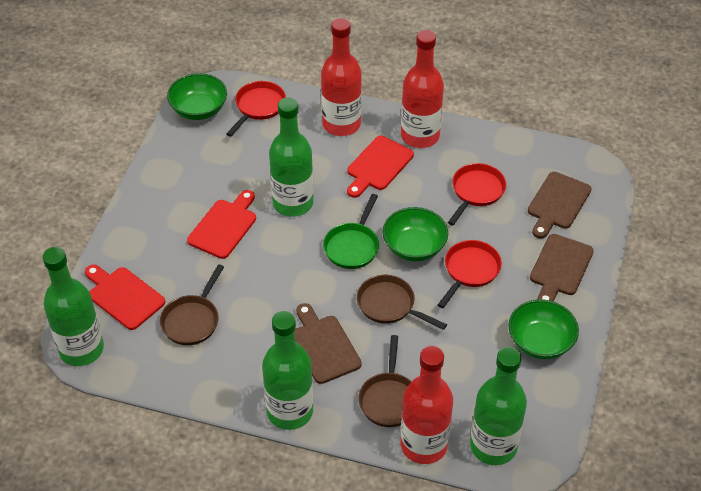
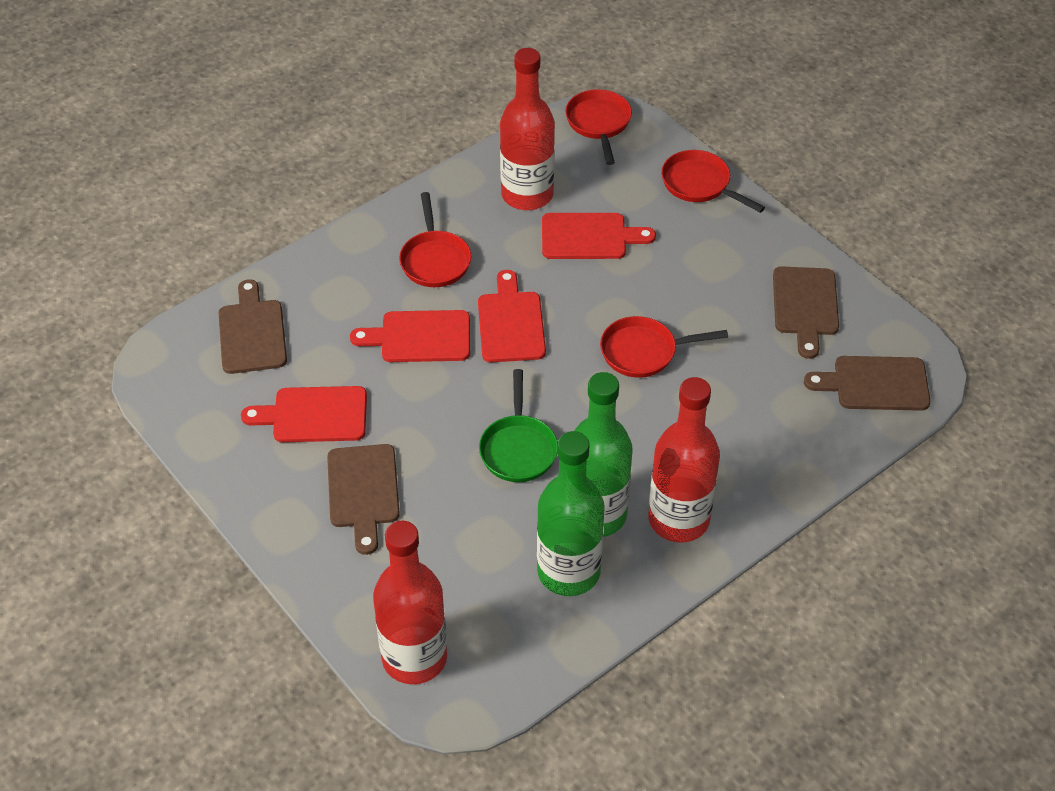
brown cutting board: [294,303,362,384] [528,172,592,239] [530,234,594,301] = 3 -> [219,279,287,374] [327,444,400,555] [773,266,839,359] [804,356,930,411] = 4
brown pan: [160,264,224,345] [357,275,447,330] [359,335,412,427] = 3 -> none = 0
green bottle: [43,247,104,366] [262,311,313,430] [269,98,314,217] [470,347,527,465] = 4 -> [537,431,605,596] [574,372,633,537] = 2
green bowl: [167,73,227,120] [382,207,448,261] [508,299,579,359] = 3 -> none = 0
red cutting board: [85,265,165,330] [187,190,256,259] [347,136,414,198] = 3 -> [241,386,367,442] [350,310,470,362] [478,270,546,362] [542,213,656,259] = 4
red pan: [226,81,286,137] [438,240,502,308] [448,163,506,225] = 3 -> [399,192,471,287] [565,89,632,165] [600,316,728,378] [661,150,765,213] = 4

